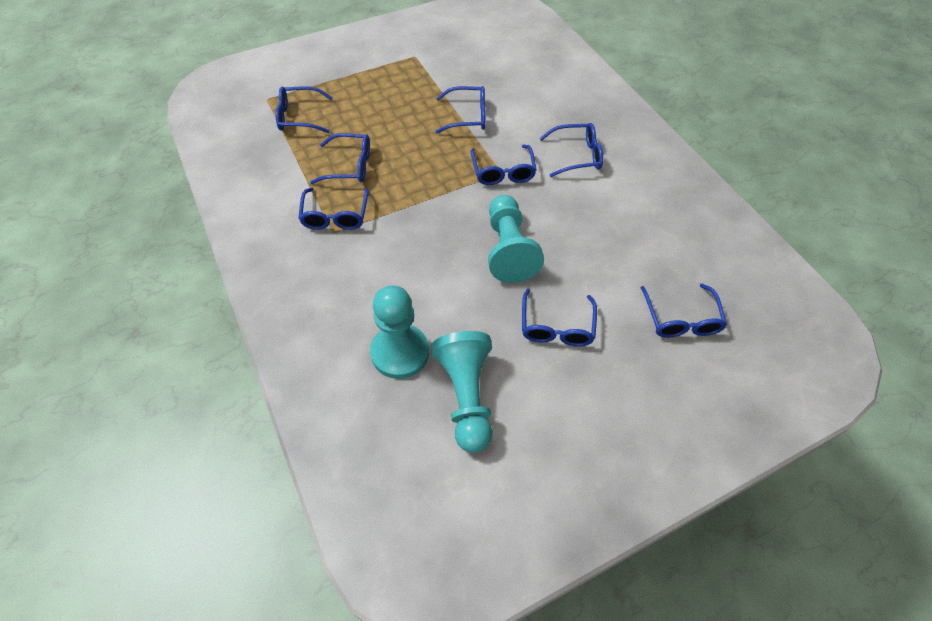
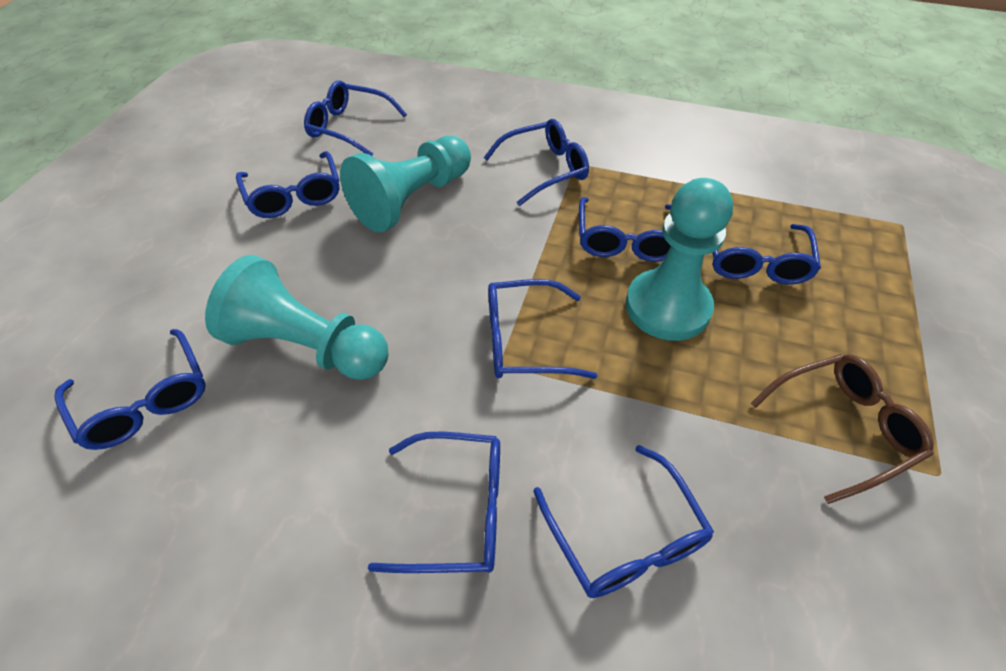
blue glasses: [276,86,333,133] [298,188,368,230] [310,133,370,184] [435,86,486,133] [470,145,537,185] [522,288,597,347] [539,123,603,177] [641,283,727,338] = 8 -> [55,329,206,450] [236,151,339,218] [304,80,407,156] [368,431,500,573] [483,119,589,206] [488,279,597,379] [533,445,714,598] [579,197,671,262] [713,224,821,284] = 9
brown glasses: none = 0 -> [751,354,934,504] = 1

